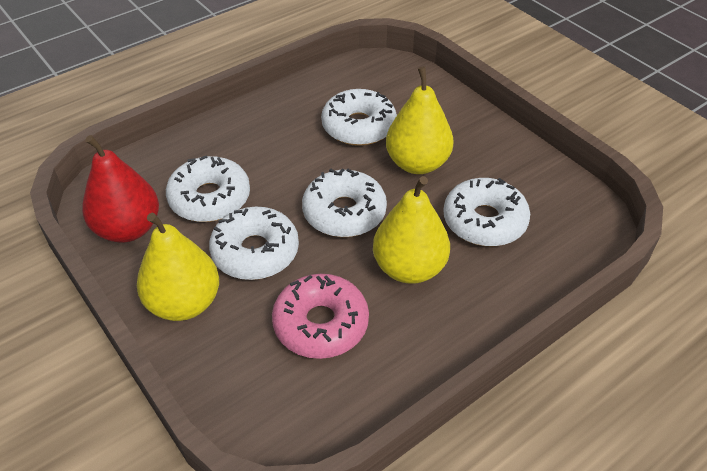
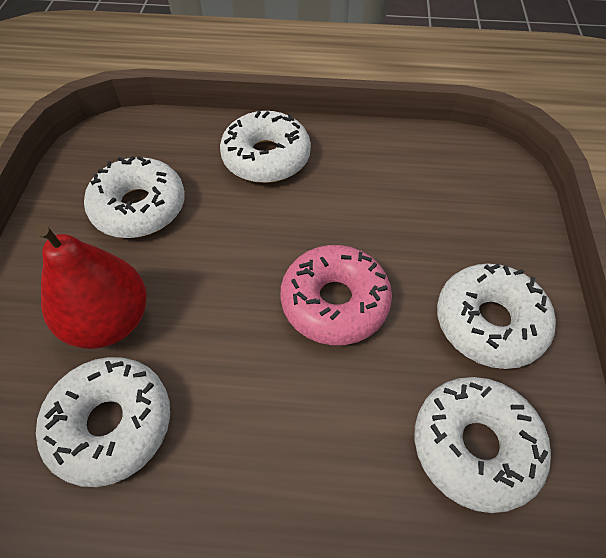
yellow pear: [137,213,219,321] [373,176,450,284] [386,66,453,174] = 3 -> none = 0

